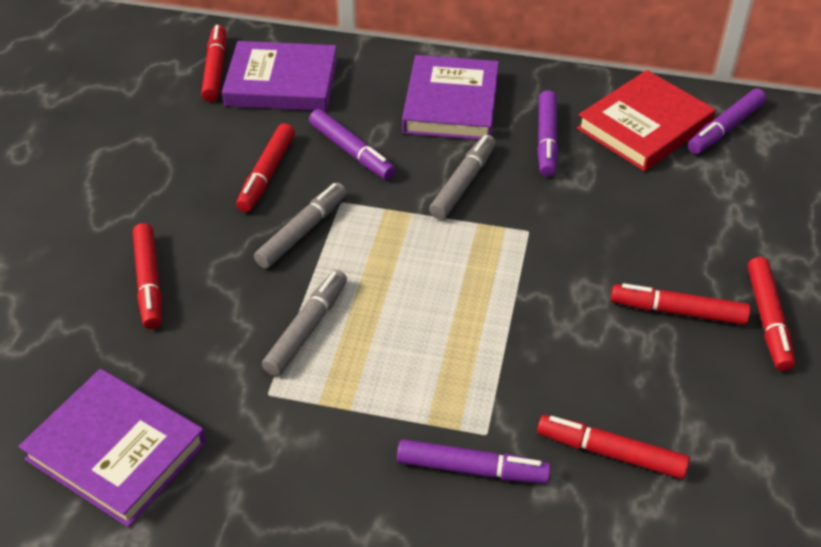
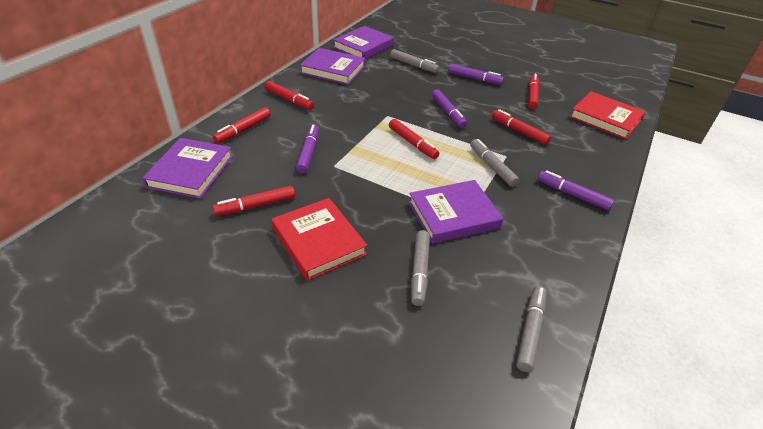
grey marker: [254,183,347,269] [262,270,347,376] [429,135,496,220] = 3 -> [390,49,439,73] [411,230,430,306] [470,139,520,187] [516,286,546,372] = 4
purple book: [18,369,206,527] [222,41,337,111] [402,55,499,140] = 3 -> [142,138,233,199] [300,48,365,85] [333,26,394,59] [409,180,503,244] = 4
red book: [577,70,716,171] = 1 -> [271,198,367,281] [570,91,646,139] = 2

